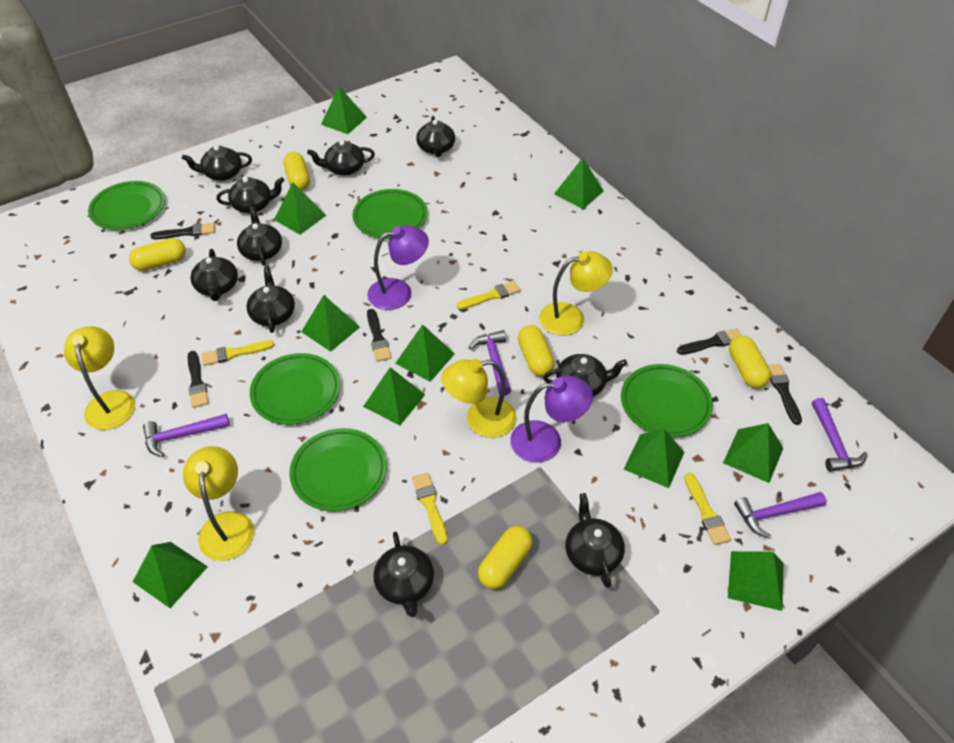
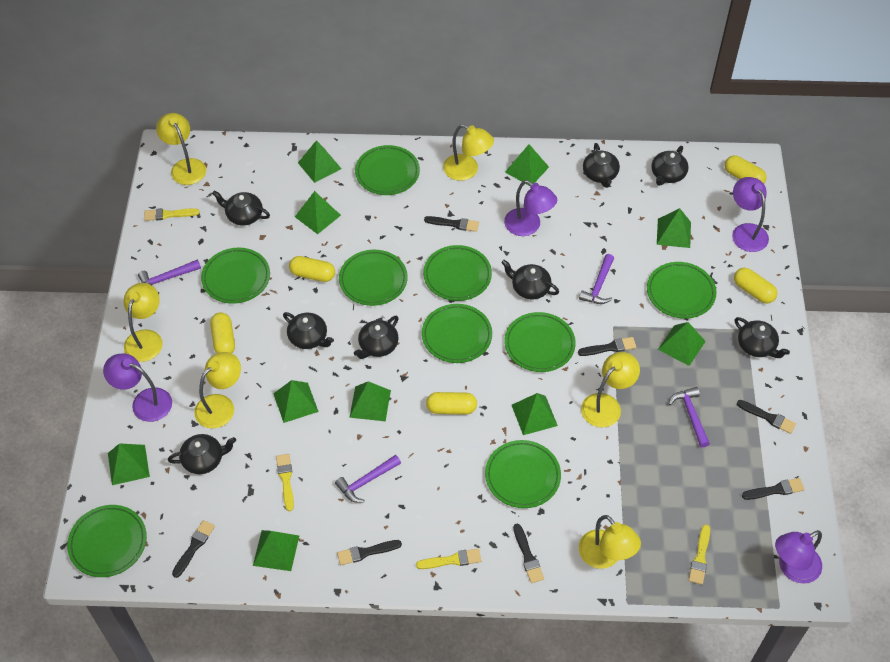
black brush: [151,223,215,239] [188,351,208,408] [367,309,391,362] [677,328,742,355] [768,364,802,425] = 5 -> [172,520,215,578] [337,540,402,565] [424,216,479,232] [513,524,544,583] [578,337,636,356] [737,400,796,434] [742,478,805,500] = 7
black teapot: [182,145,252,181] [190,249,238,301] [216,177,284,213] [237,206,282,266] [246,266,295,333] [307,140,375,176] [373,532,434,617] [416,116,455,157] [543,354,628,397] [565,493,625,588] = 10 -> [168,434,236,474] [212,190,270,226] [283,312,334,349] [354,316,399,359] [501,260,559,300] [583,143,620,188] [651,146,689,186] [735,317,790,358] = 8
green plate: [88,181,165,230] [250,353,340,425] [289,428,387,511] [353,189,428,239] [621,364,713,437] = 5 -> [67,505,147,577] [201,248,270,304] [339,250,408,306] [355,145,420,195] [422,304,492,363] [423,245,492,301] [485,440,561,508] [504,312,576,372] [647,262,716,319] = 9
purple lamp: [367,225,429,310] [510,376,593,463] = 2 -> [103,354,172,422] [504,180,557,236] [732,177,769,252] [775,530,822,584] = 4
yellow lamp: [64,326,135,430] [183,446,254,561] [441,359,517,438] [539,251,613,336] = 4 -> [124,283,163,362] [156,113,206,185] [194,352,241,428] [443,124,494,181] [579,515,641,569] [581,352,640,428] = 6

